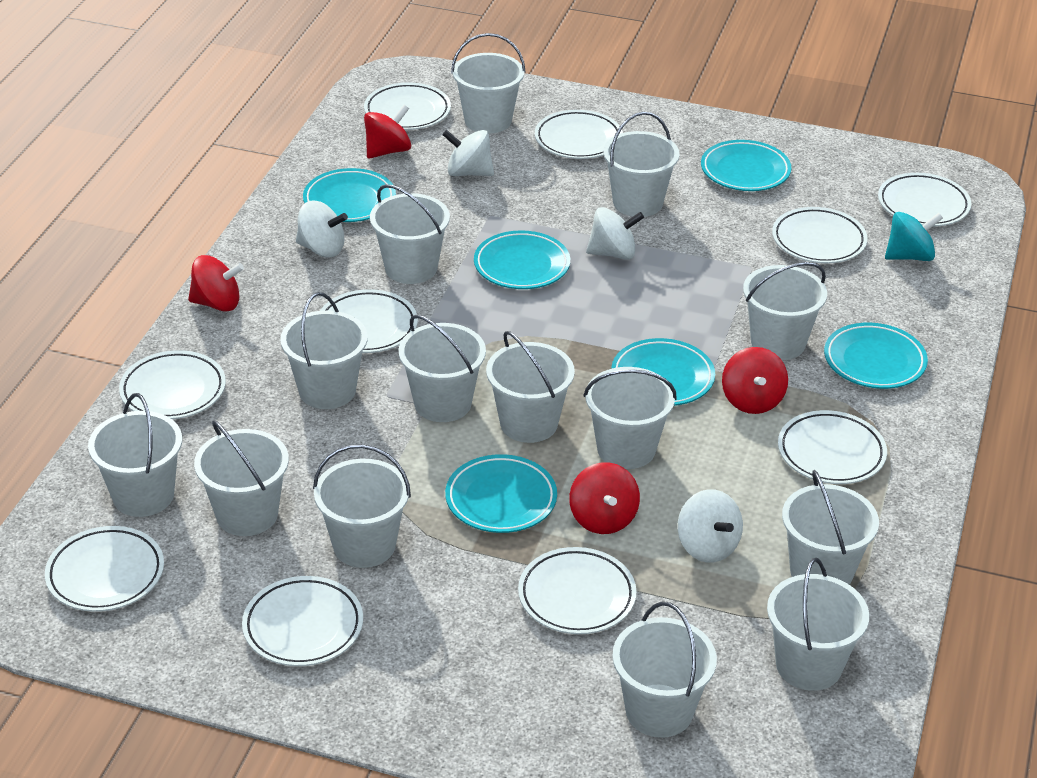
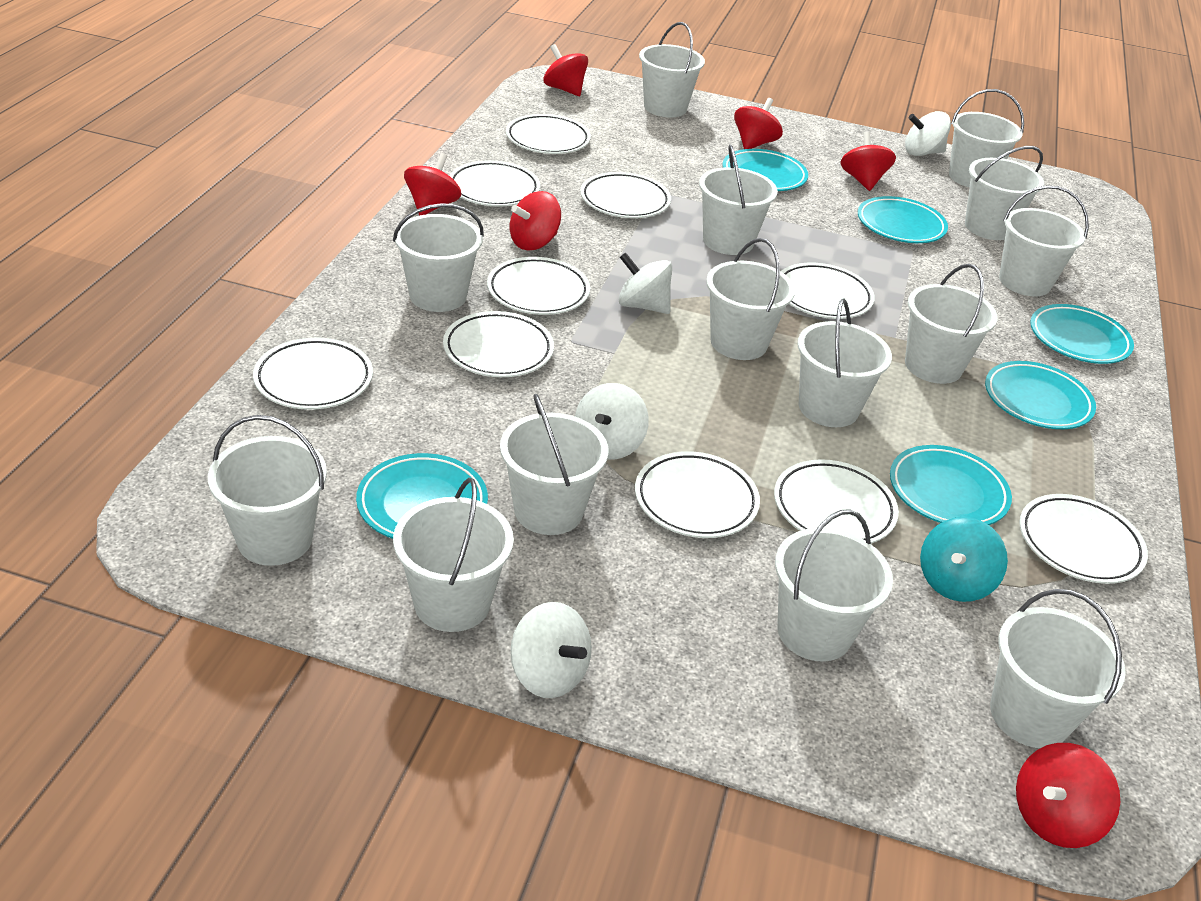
red spinning top: [188,255,244,311] [364,105,411,159] [569,462,640,534] [722,347,788,414] = 4 -> [404,153,461,215] [510,191,561,250] [544,44,588,96] [734,98,783,149] [840,131,896,191] [1016,743,1120,848] = 6

